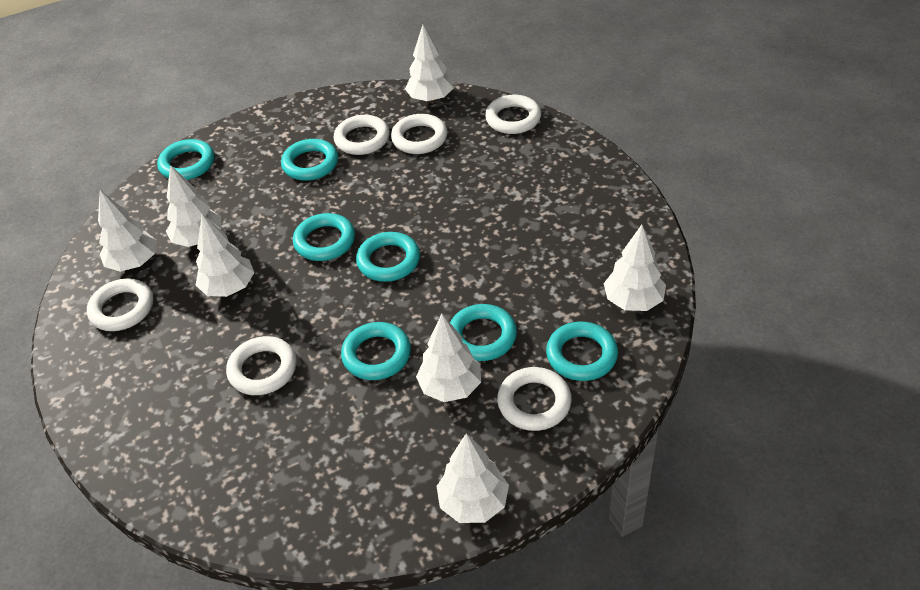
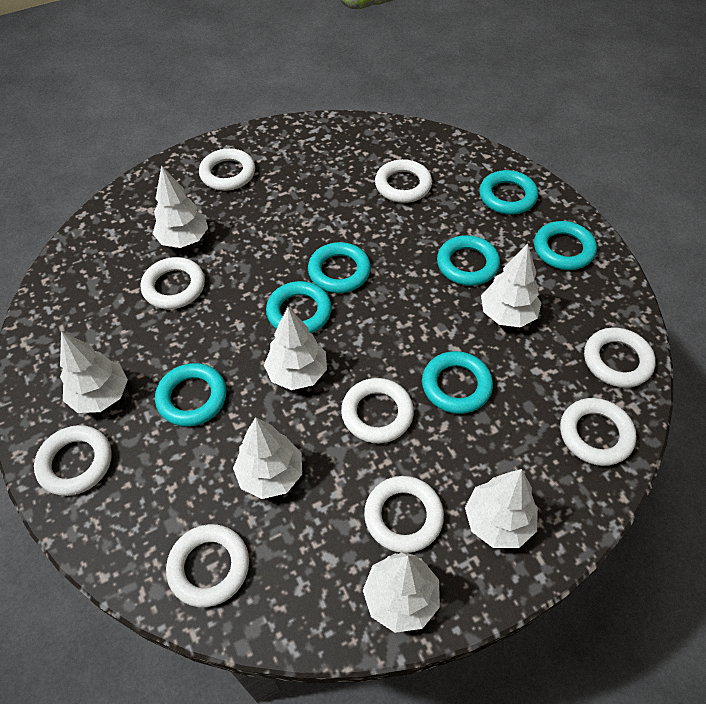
white ring: [87,278,153,331] [226,336,296,395] [333,115,390,155] [391,114,447,154] [485,95,541,134] [497,367,572,431] = 6 -> [34,425,112,496] [141,257,205,309] [166,524,249,607] [199,148,255,191] [341,378,414,443] [364,476,444,553] [375,159,432,203] [560,398,636,466] [584,328,656,388] = 9

